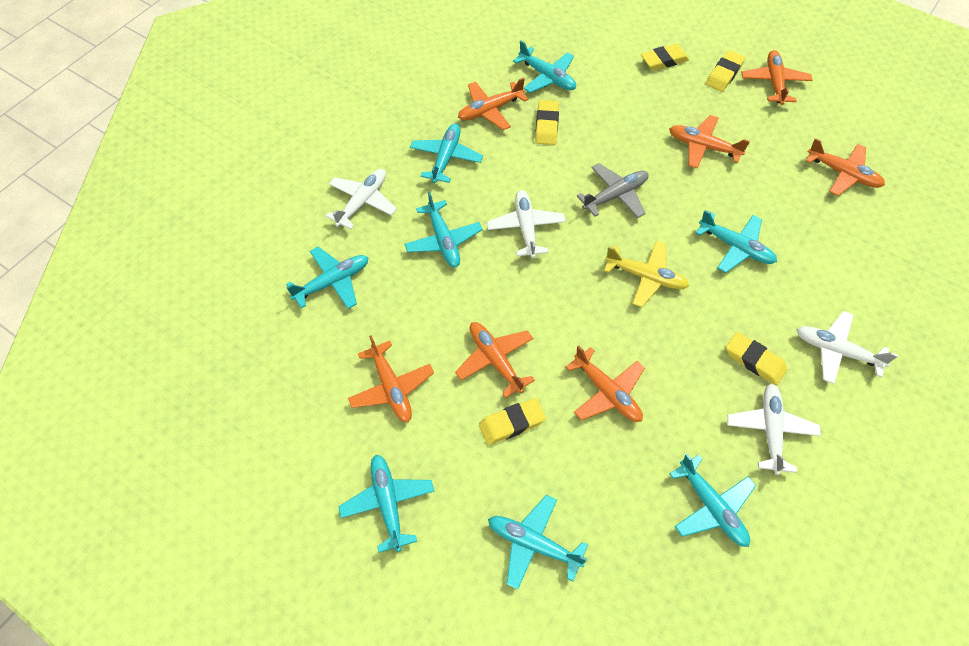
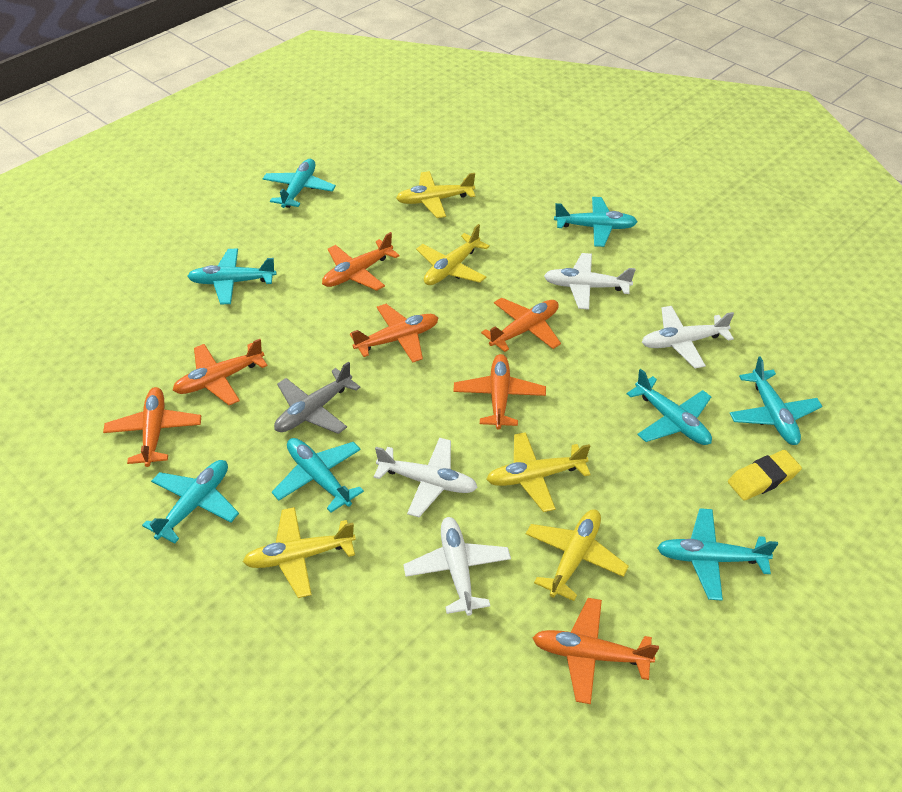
yellow eraser: [479,398,546,445] [535,100,559,145] [641,44,689,70] [706,50,745,92] [726,332,787,385] = 5 -> [728,450,802,501] = 1
yellow plane: [604,241,689,307] = 1 -> [243,507,356,598] [396,171,475,218] [416,224,490,285] [486,432,591,512] [526,509,629,601] = 5

